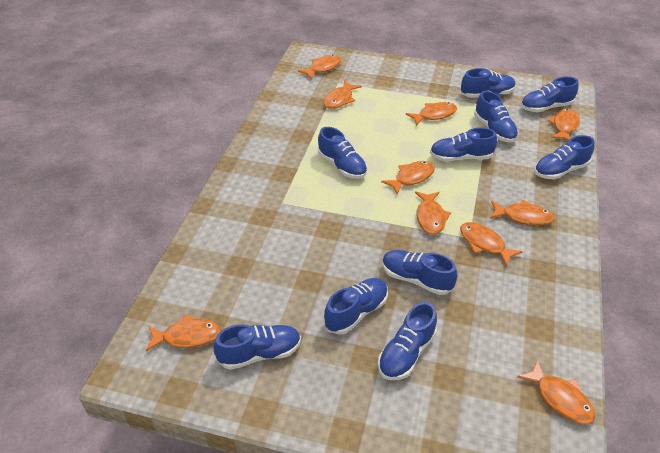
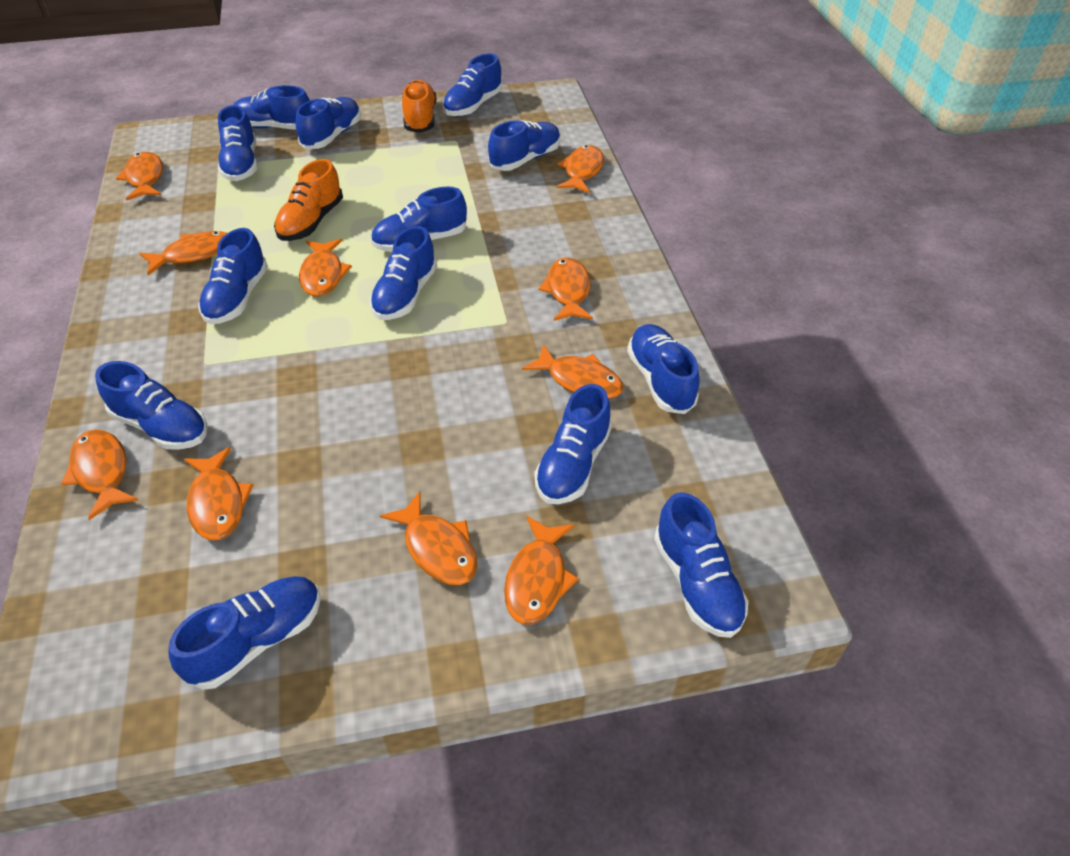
blue shoe: [213,324,301,370] [318,127,367,179] [324,278,388,335] [378,302,437,380] [382,250,458,295] [430,128,497,161] [461,68,516,98] [474,91,518,142] [521,77,579,112] [534,135,595,180] = 10 -> [95,361,208,450] [169,576,321,690] [198,228,268,324] [218,105,258,181] [233,85,310,130] [296,97,361,149] [370,226,437,320] [371,186,467,252] [442,53,503,117] [488,120,561,171] [535,384,612,504] [627,324,700,414] [654,492,749,638] = 13
orange shoe: none = 0 -> [274,159,343,241] [402,80,436,133] = 2

